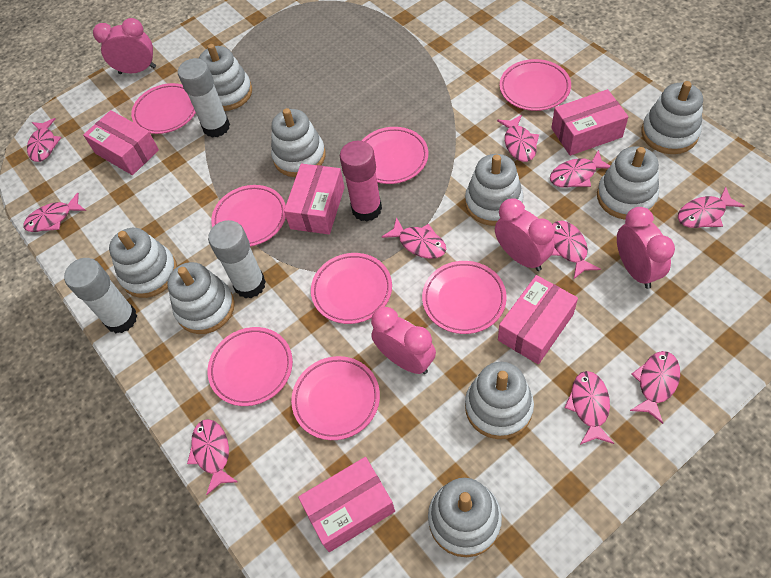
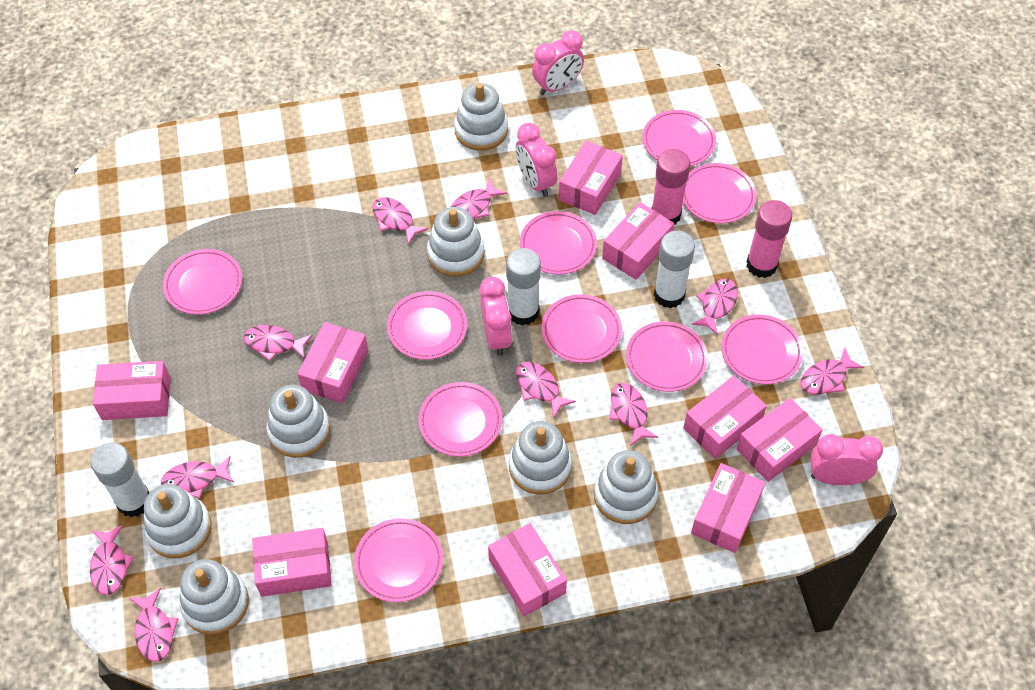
pink box: [83,110,159,175] [284,164,345,234] [298,457,395,552] [498,275,578,364] [551,89,628,156] = 5 -> [93,361,171,420] [252,528,332,597] [298,322,368,403] [488,523,567,617] [559,141,623,215] [602,202,674,280] [683,375,767,459] [691,463,765,553] [737,398,823,482] = 9
pink glue stick: [340,141,382,222] = 1 -> [651,149,690,225] [747,200,792,278] = 2
pink plate: [131,83,196,134] [208,327,293,406] [211,185,286,247] [291,356,380,440] [311,253,392,324] [362,127,428,184] [422,261,507,334] [500,59,571,111] = 8 -> [163,249,242,315] [354,518,443,602] [387,291,467,360] [418,382,502,457] [520,211,597,274] [542,294,622,363] [626,321,708,392] [643,110,716,166] [683,163,756,224] [721,314,803,384] = 10
white stacking toy: [109,228,177,298] [167,262,235,334] [199,44,252,111] [271,108,326,177] [428,478,502,557] [465,154,524,226] [465,362,534,439] [597,146,659,220] [641,81,703,154] = 9 -> [144,484,212,558] [179,559,249,635] [266,385,330,458] [427,207,485,277] [454,83,508,151] [509,421,572,495] [594,450,658,524] = 7

